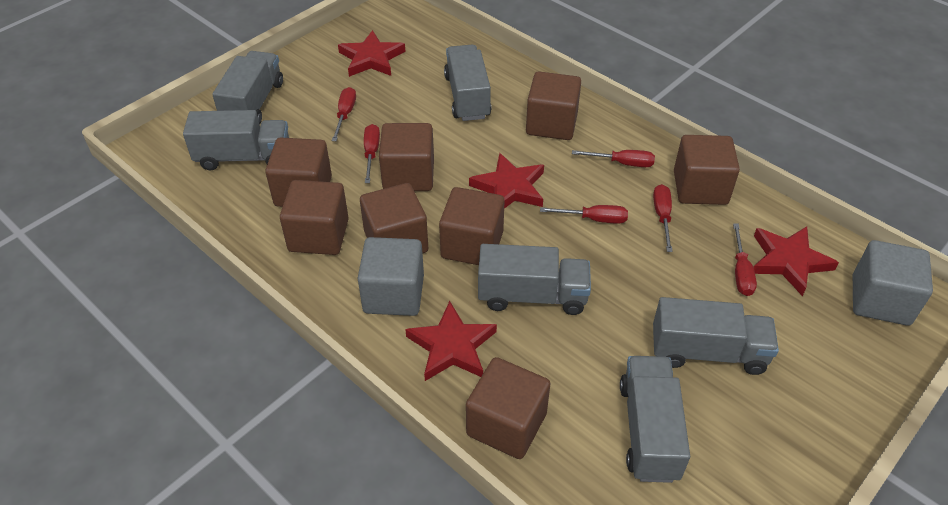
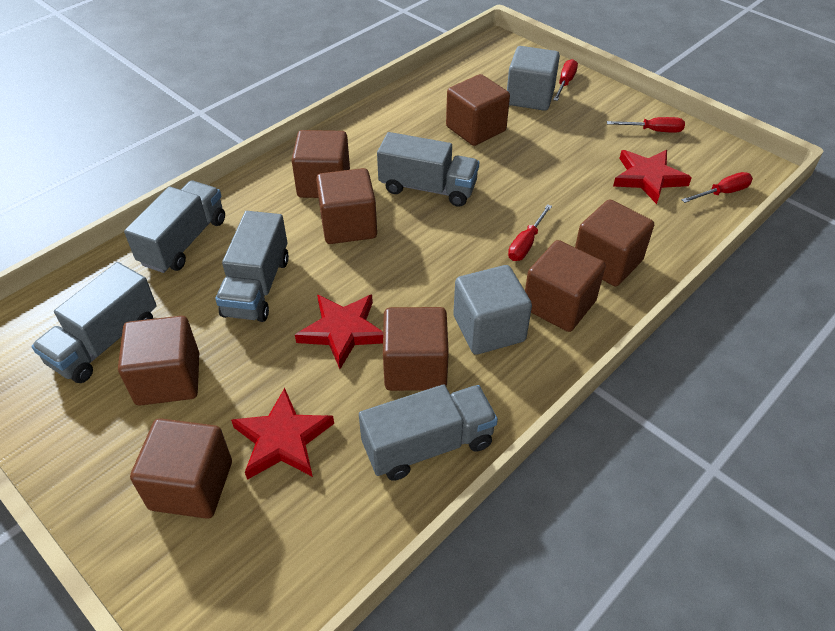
grey truck: [183,110,289,170] [212,51,283,124] [444,45,491,121] [478,244,591,315] [620,356,690,483] [653,297,779,375] = 6 -> [31,262,157,383] [124,181,225,273] [215,211,289,322] [359,385,498,480] [377,132,479,207] = 5
red screwdriver: [332,87,356,141] [364,124,380,183] [540,205,628,224] [572,150,655,167] [653,184,673,252] [733,223,757,296] = 6 -> [508,204,552,261] [553,59,578,101] [607,117,685,133] [681,172,753,203] = 4
red star: [338,30,405,77] [405,301,497,381] [469,153,544,209] [753,226,839,296] = 4 -> [231,388,334,480] [295,294,383,369] [613,150,692,204] = 3

